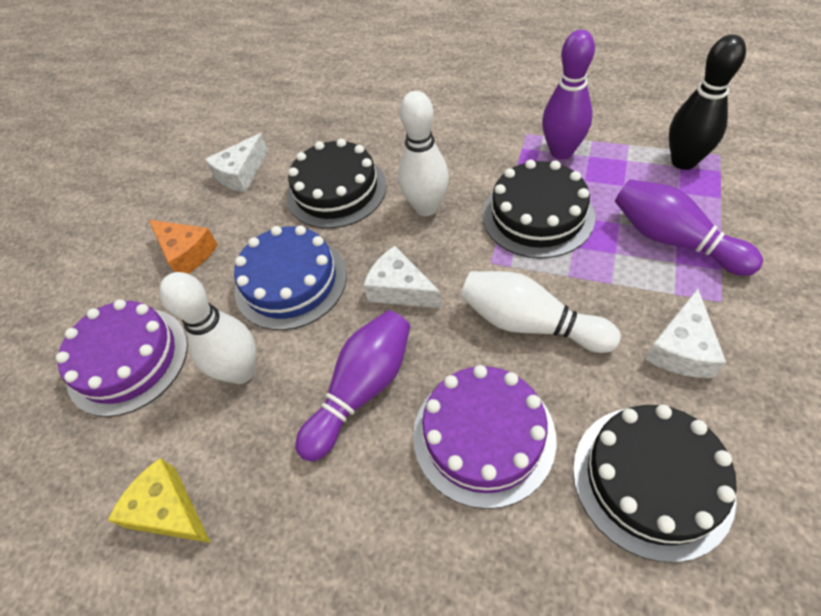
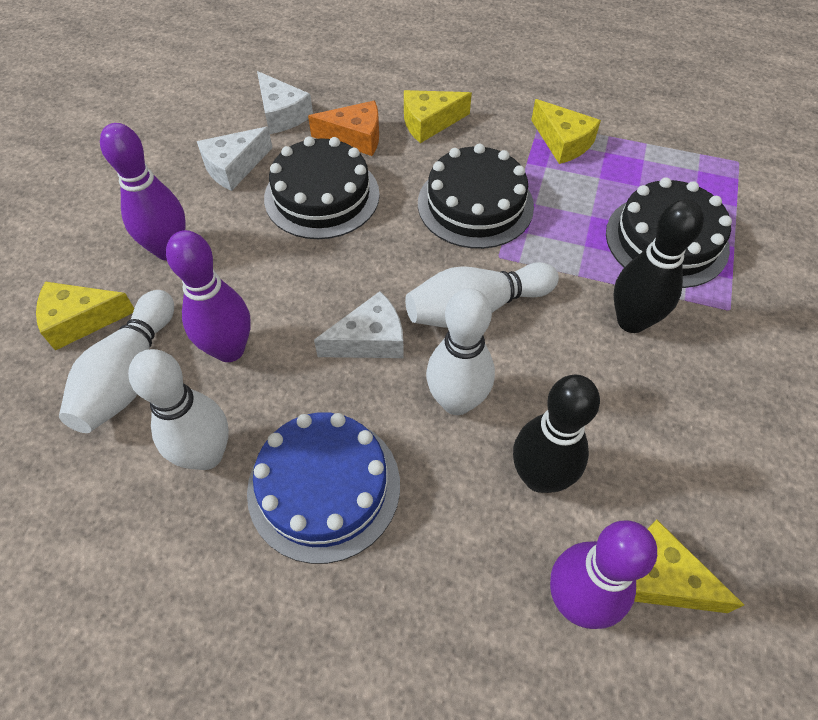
black bowling pin: [669,34,746,170] = 1 -> [513,375,600,493] [614,199,704,333] = 2
purple cake: [56,299,188,417] [413,365,556,509] = 2 -> none = 0
white bowling pin: [159,272,256,384] [398,91,449,216] [461,271,621,353] = 3 -> [59,290,174,433] [128,349,229,470] [405,262,559,328] [426,288,495,415] = 4
yellow cheese: [108,458,211,543] = 1 -> [36,282,134,351] [404,90,472,143] [531,99,601,164] [634,520,744,613] = 4

